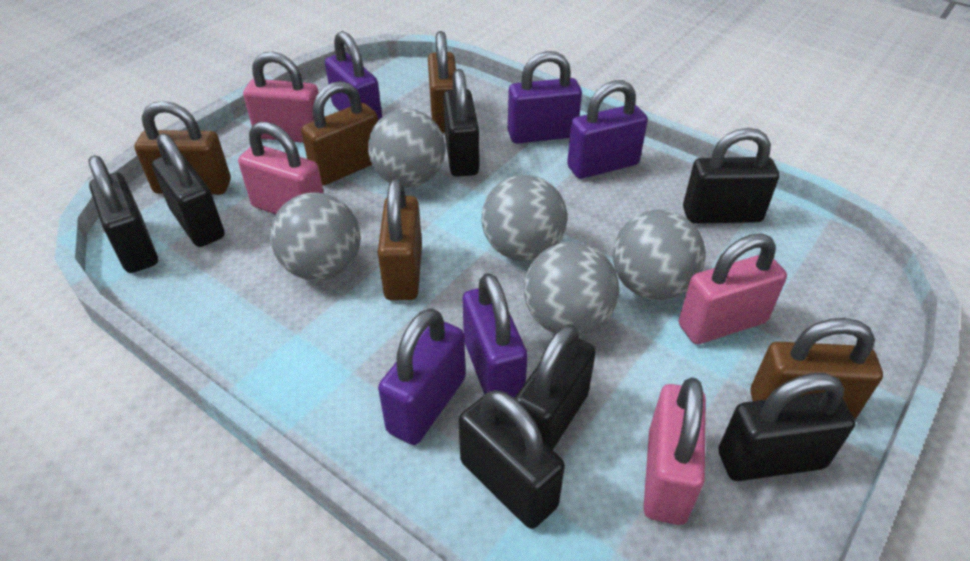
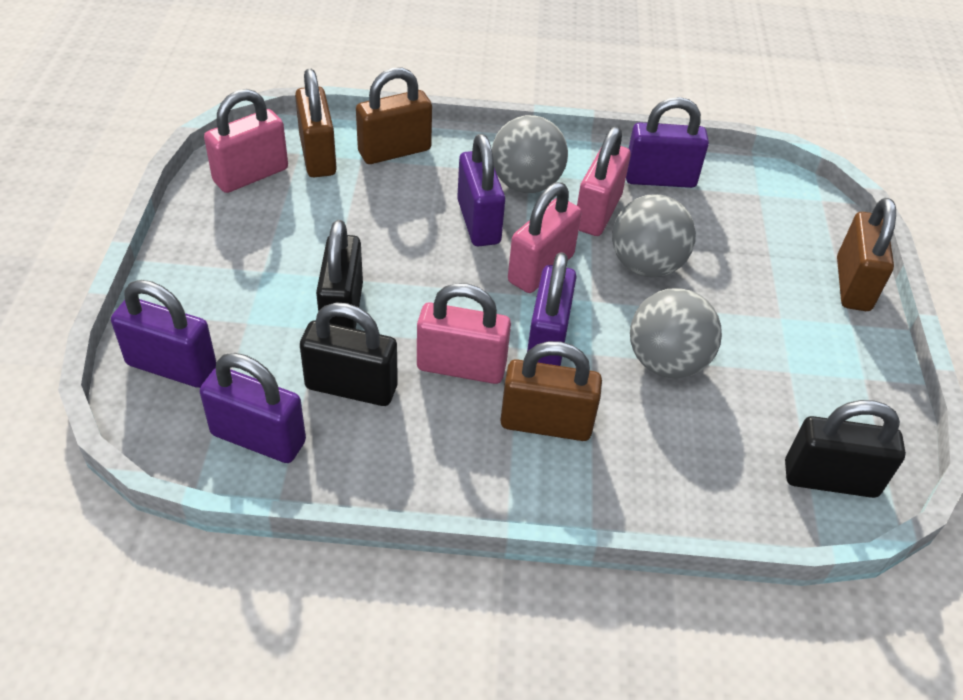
black padlock: [88,155,158,273] [152,133,225,247] [443,69,479,177] [459,390,565,529] [515,324,596,450] [683,128,779,223] [718,373,855,481] = 7 -> [300,302,398,406] [316,220,363,329] [785,400,906,498] = 3
brown padlock: [134,101,231,195] [301,81,378,185] [378,178,422,300] [428,31,456,133] [750,318,883,419] = 5 -> [295,69,337,177] [356,67,432,164] [500,341,602,441] [837,198,896,311] = 4
grey ball: [270,192,361,281] [368,109,445,187] [482,175,567,261] [524,242,619,336] [613,210,705,300] = 5 -> [492,115,568,193] [612,194,696,277] [630,288,722,378] = 3

